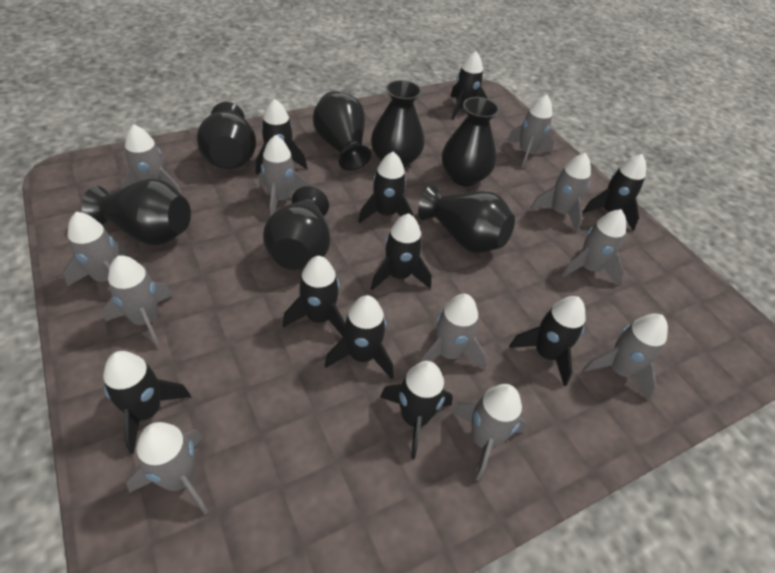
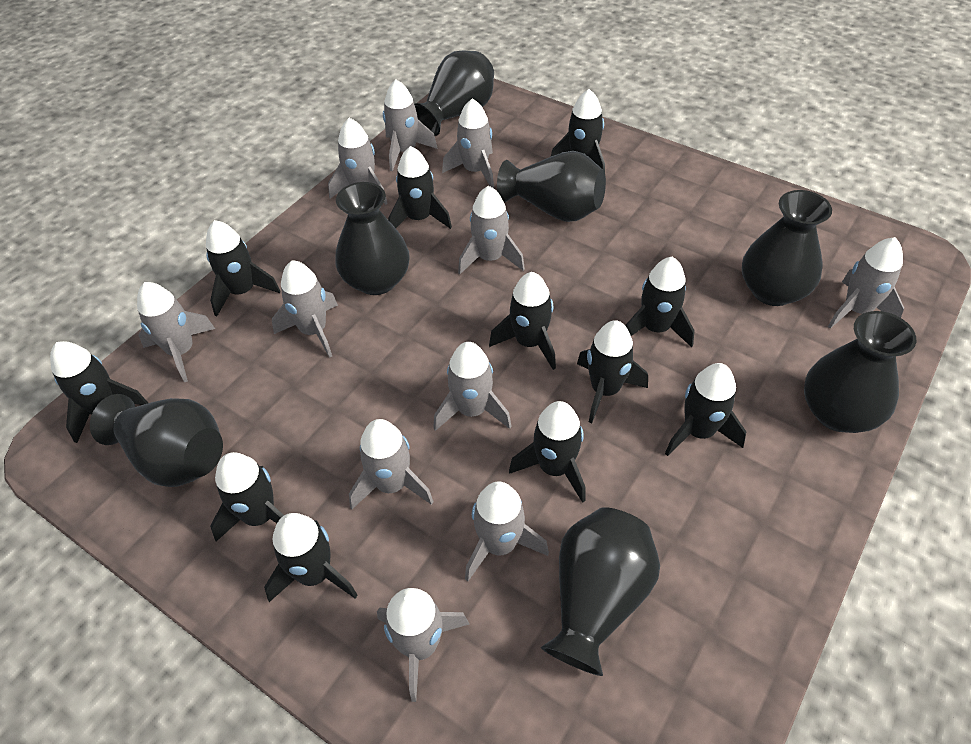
black rocket: [103,351,191,454] [256,99,307,174] [283,256,345,337] [325,295,394,379] [358,152,413,223] [371,213,431,290] [380,361,453,459] [450,51,488,120] [509,296,585,386] [583,154,646,231] = 10 -> [50,341,148,443] [206,220,281,317] [210,452,284,541] [264,513,358,602] [388,146,452,229] [489,272,556,370] [509,401,586,503] [551,89,605,172] [577,320,648,423] [625,257,695,348] [665,363,746,456] = 11

